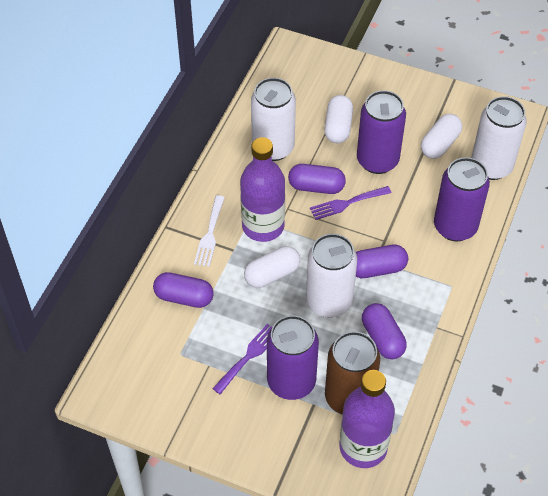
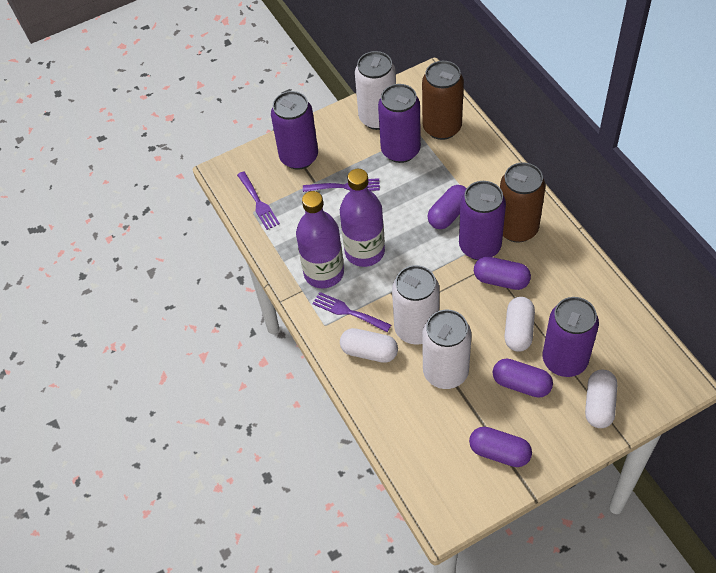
brown can: [325,331,380,415] = 1 -> [422,61,464,140] [500,162,545,243] = 2
purple can: [267,315,319,400] [357,90,406,174] [434,157,490,242] = 3 -> [271,91,318,170] [378,84,421,163] [459,181,506,260] [543,297,599,377] = 4
purple fork: [212,324,272,395] [310,186,391,220] = 2 -> [237,171,280,230] [303,178,380,192] [312,292,391,332] = 3
white fork: [194,195,225,267] = 1 -> none = 0

